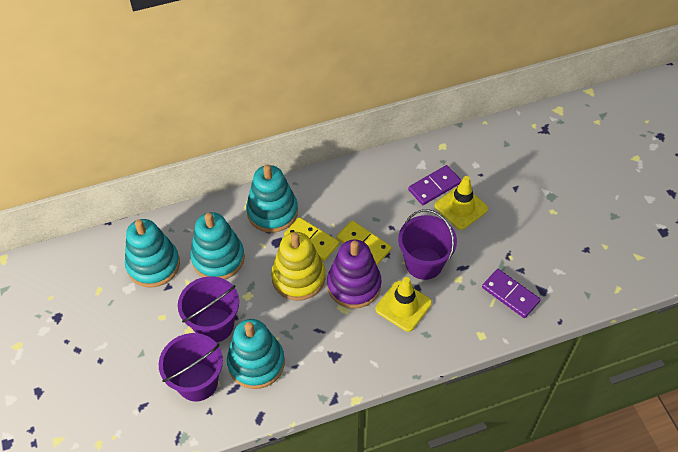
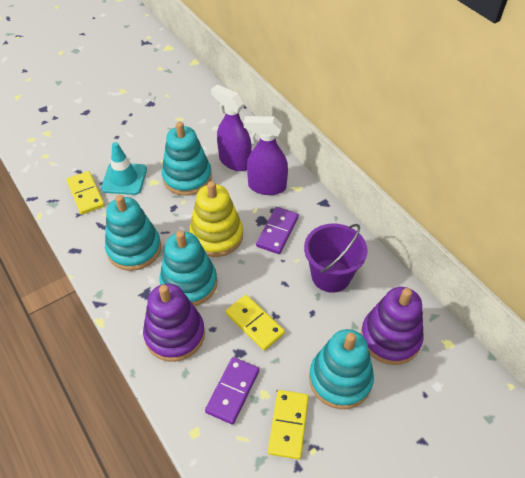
purple bucket: [159,333,223,401] [178,276,239,343] [398,209,457,280] = 3 -> [304,223,367,293] = 1
purple spray bottle: none = 0 -> [211,85,252,171] [244,116,288,195] = 2
purple stacking toy: [327,240,381,309] = 1 -> [143,284,205,362] [361,287,424,365] = 2
turquoise traffic cone: none = 0 -> [101,142,147,195] = 1
yellow domino: [284,217,339,261] [337,220,392,265] = 2 -> [66,171,105,214] [225,295,285,351] [268,390,309,460] = 3
yellow traffic cone: [376,277,432,332] [435,176,488,230] = 2 -> none = 0

